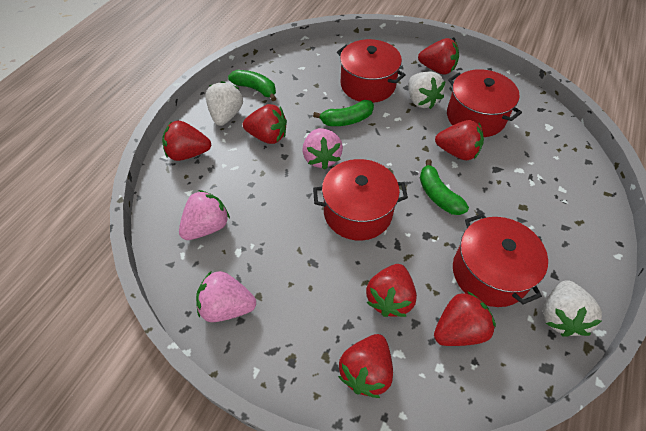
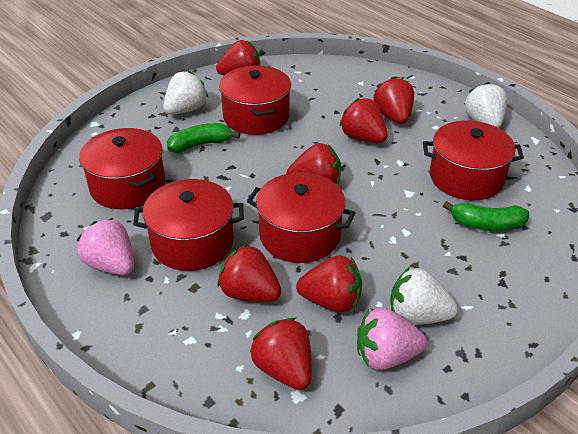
green banana: [228,70,276,101] [313,100,374,126] [420,159,469,215] = 3 -> [167,123,240,153] [443,201,529,231] = 2
pink strawberry: [179,190,230,240] [196,271,256,322] [302,128,343,170] = 3 -> [77,218,134,275] [357,308,427,370] = 2
red pot: [313,159,408,241] [337,39,406,103] [447,69,522,137] [453,213,548,307] = 4 -> [79,128,165,209] [133,179,244,271] [219,65,291,135] [247,172,355,263] [423,120,524,200] = 5

